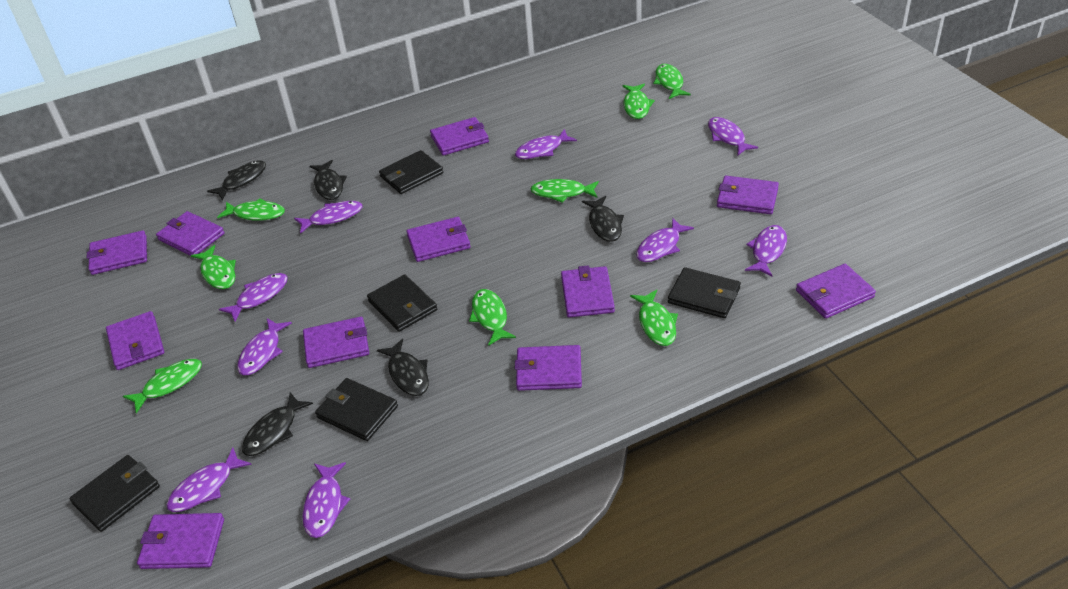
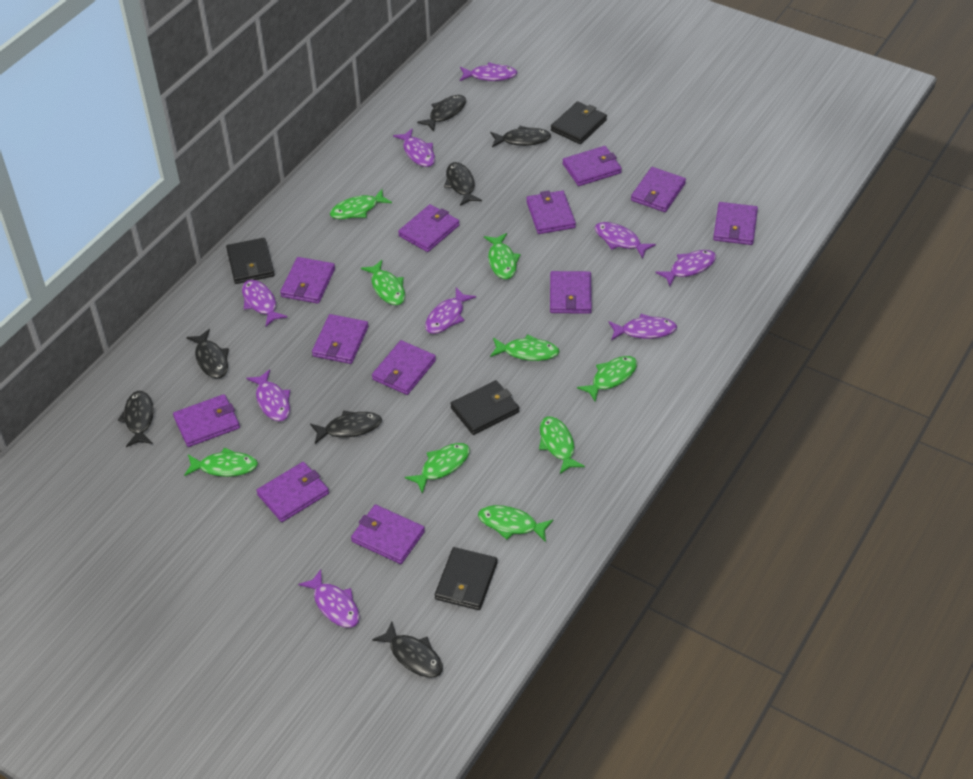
black fish: [207,160,266,200] [242,392,313,456] [309,160,347,200] [377,339,429,396] [582,196,624,242] = 5 -> [118,391,154,447] [186,329,229,379] [310,410,382,444] [372,622,443,678] [417,95,466,132] [444,162,482,206] [490,126,551,147] = 7
black wallet: [69,455,160,532] [315,378,398,441] [367,275,437,332] [379,150,443,194] [668,267,741,318] = 5 -> [226,238,274,284] [435,547,498,610] [450,380,519,435] [551,101,607,144] = 4
green fish: [123,359,202,413] [191,245,236,289] [217,198,285,221] [469,289,516,346] [530,179,599,203] [623,84,655,119] [630,290,678,346] [653,64,691,99] = 8 -> [184,447,258,477] [330,189,392,219] [361,260,405,305] [405,443,470,494] [478,505,554,542] [484,233,520,279] [490,335,560,361] [539,416,585,474] [577,356,637,402] = 9
purple wallet: [87,230,147,275] [106,311,164,370] [137,513,224,569] [156,211,224,256] [303,317,369,368] [406,217,471,262] [430,117,489,156] [515,345,582,391] [561,265,615,318] [717,176,779,214] [796,264,876,319] = 11 -> [173,394,240,447] [256,462,329,522] [280,257,335,304] [312,314,368,364] [351,505,425,564] [372,340,436,395] [398,204,460,252] [526,190,576,234] [550,271,592,314] [562,146,622,186] [631,167,686,212] [713,202,758,245] = 12

